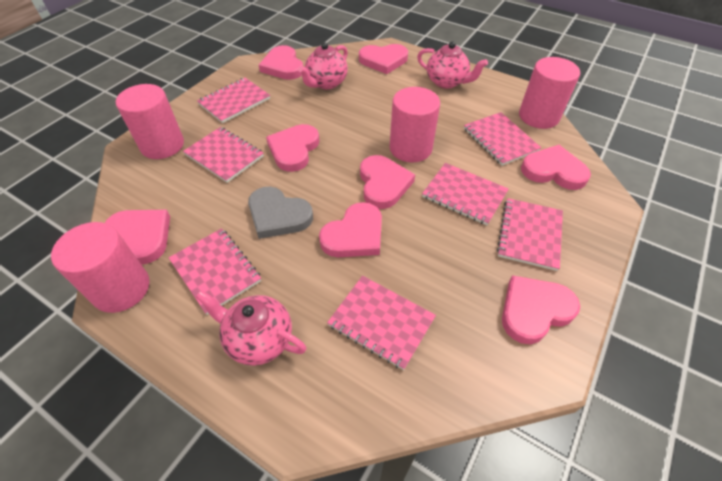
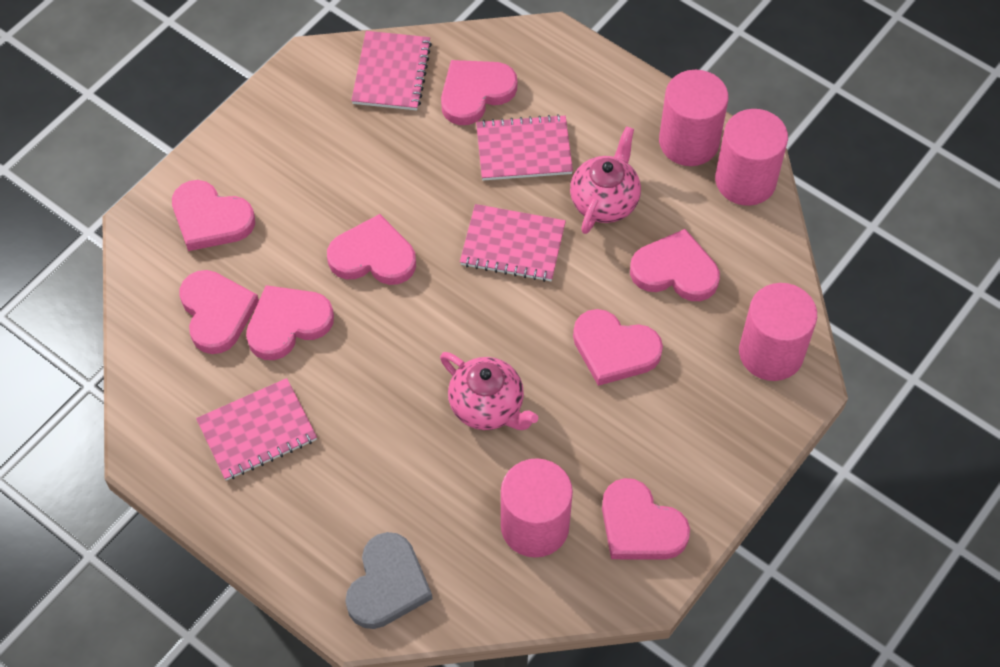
pink notebook: [169,228,261,315] [183,127,264,183] [197,78,270,123] [327,276,436,370] [422,163,509,225] [464,112,541,166] [497,198,563,271] = 7 -> [196,378,317,481] [351,31,432,110] [460,204,566,282] [476,114,573,181] = 4
pink teapot: [196,290,307,366] [298,42,348,89] [417,41,488,89] = 3 -> [440,352,538,430] [570,126,641,234] = 2

